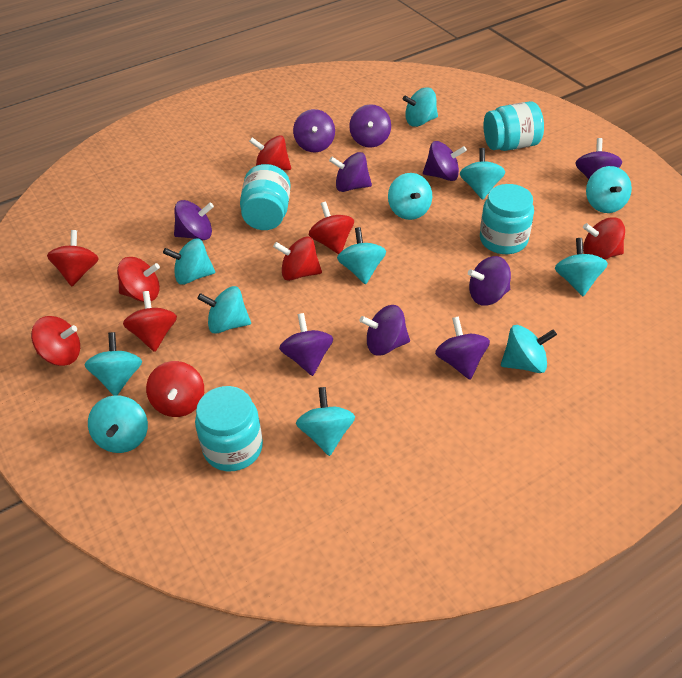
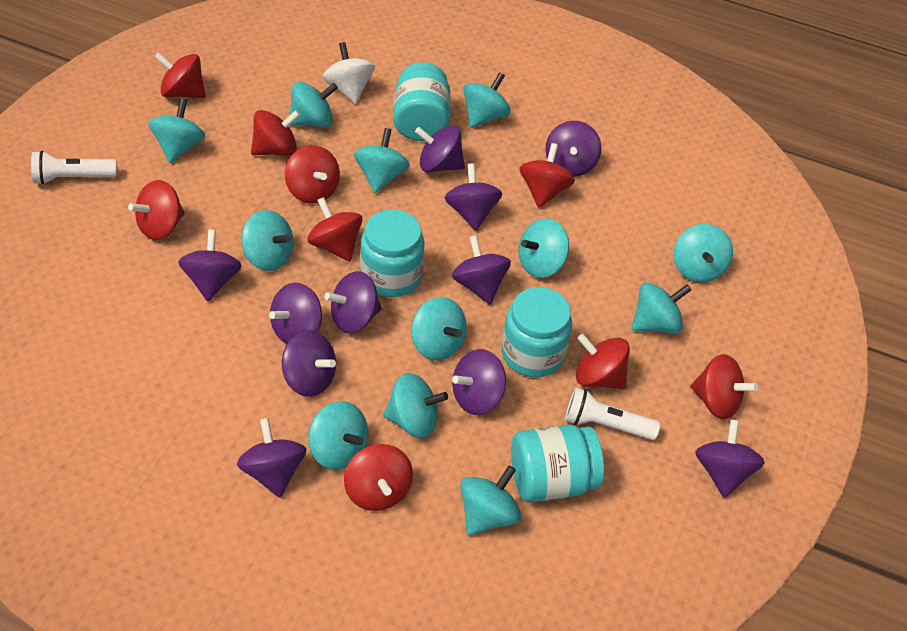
purple spinning top: [174,200,214,240] [279,313,333,376] [293,109,335,152] [329,152,372,192] [349,104,391,148] [359,305,410,356] [423,141,467,181] [435,317,490,380] [468,256,511,306] [575,138,622,179] = 10 -> [178,230,242,301] [237,418,306,498] [269,283,322,344] [282,331,336,397] [325,271,382,334] [415,125,465,172] [445,163,503,231] [452,235,511,304] [452,349,506,415] [545,121,602,177] [695,419,765,498] = 11
white flashlight: none = 0 -> [31,151,117,185] [565,387,660,440] = 2
white spinning top: none = 0 -> [323,42,375,104] = 1

